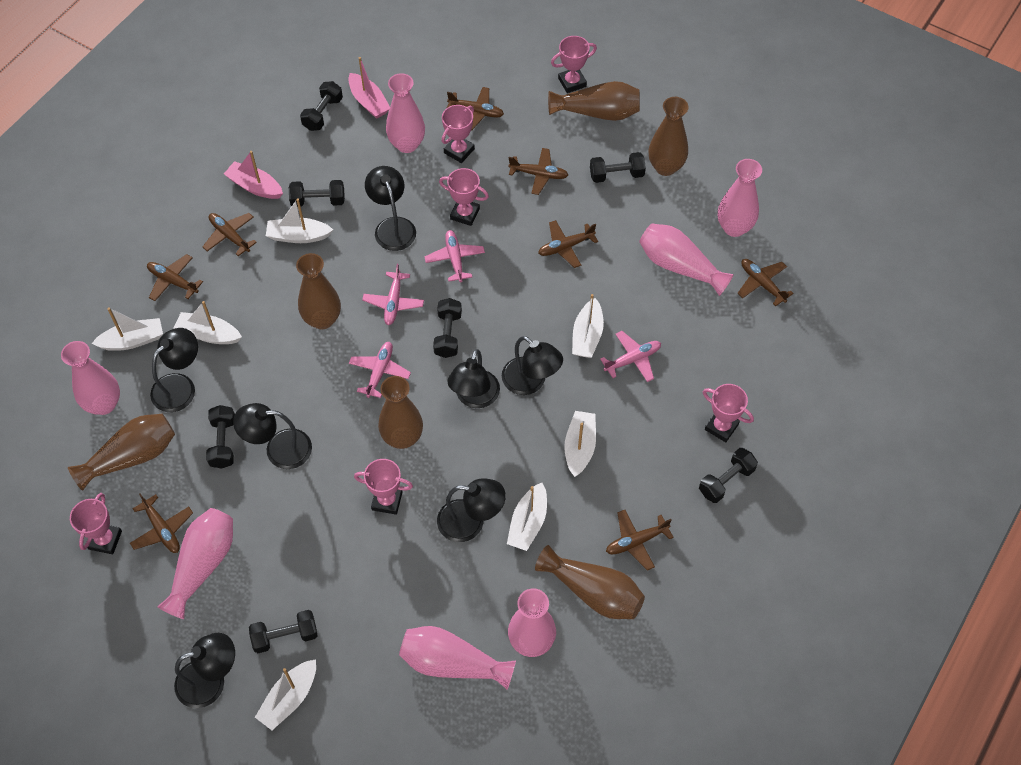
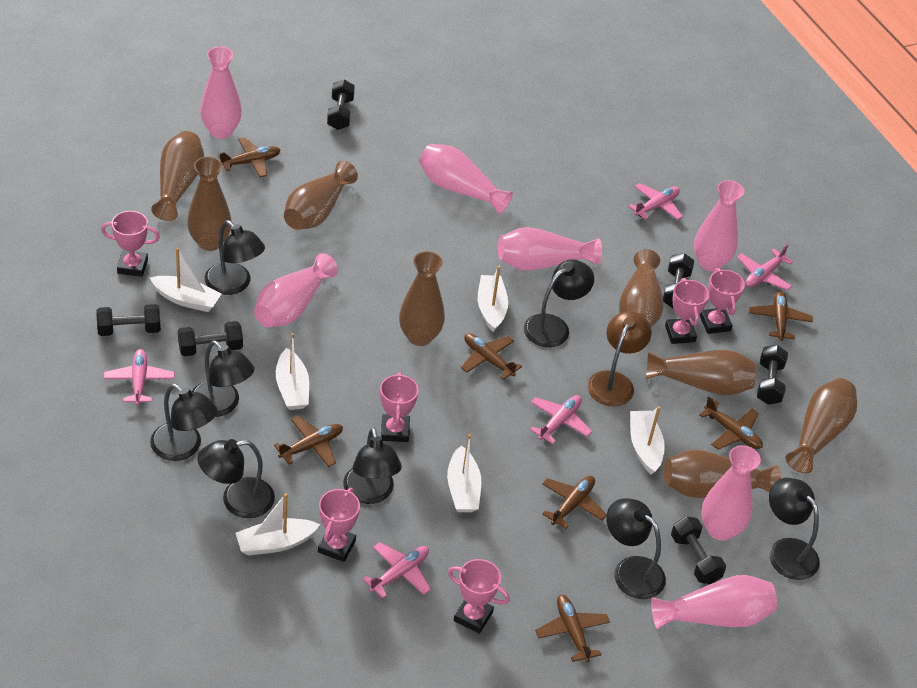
black dumbbell: [206,405,235,469] [249,610,318,653] [289,180,345,207] [300,81,343,131] [433,298,462,358] [590,152,646,183] [699,448,758,503] = 7 -> [96,304,161,336] [178,321,243,356] [327,79,355,130] [663,253,694,309] [671,516,726,584] [757,345,788,405] = 6
black lamp: [150,328,198,412] [174,633,235,708] [233,403,312,469] [365,166,416,251] [437,478,506,542] [448,349,500,408] [502,336,563,395] = 7 -> [150,384,217,461] [192,340,254,417] [197,439,275,518] [205,220,265,295] [343,427,402,504] [524,259,594,347] [606,498,666,599] [769,478,820,580] = 8
brown lamp: none = 0 -> [587,311,652,406] = 1
brown plane: [130,493,193,553] [147,254,203,301] [202,213,257,256] [447,87,504,130] [508,148,568,195] [538,220,598,268] [606,510,674,571] [738,259,793,307] = 8 -> [218,137,280,178] [274,416,343,467] [461,333,522,380] [535,595,610,662] [542,476,607,529] [699,396,763,449] [749,291,813,341] = 7
brown vase: [68,414,175,491] [296,253,341,329] [378,376,423,449] [535,545,645,619] [548,81,640,121] [649,97,689,176] = 6 -> [151,131,204,221] [187,156,232,251] [284,161,358,230] [399,251,445,346] [619,249,664,327] [646,350,756,396] [664,450,781,498] [786,378,857,473] = 8
pink boat: [224,151,283,199] [348,57,390,119] = 2 -> none = 0
pink plane: [349,342,411,398] [362,264,424,325] [424,230,485,282] [600,331,661,382] = 4 -> [104,349,175,405] [363,542,431,598] [530,395,592,444] [628,183,683,220] [737,244,793,290] = 5
white boat: [91,307,163,351] [173,301,242,344] [255,659,316,730] [266,198,333,243] [507,483,547,551] [564,411,596,477] [572,294,604,358] = 7 -> [150,247,222,312] [236,493,320,555] [276,333,309,410] [447,434,481,512] [478,266,508,332] [630,406,665,475] = 6

